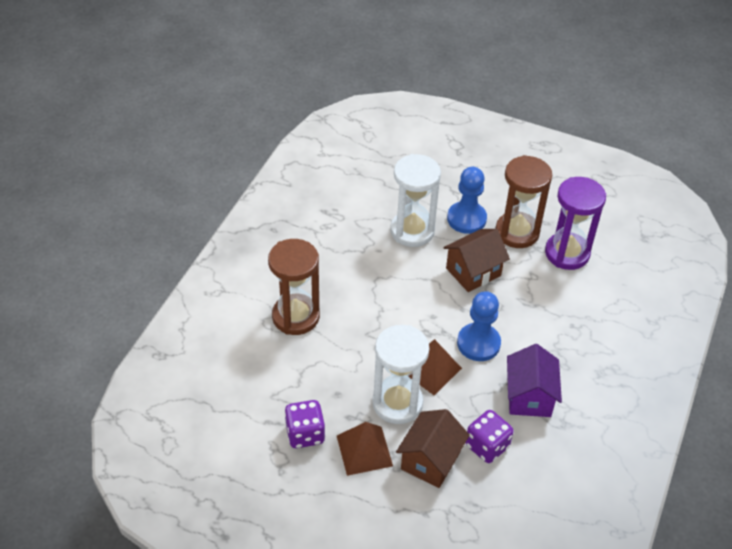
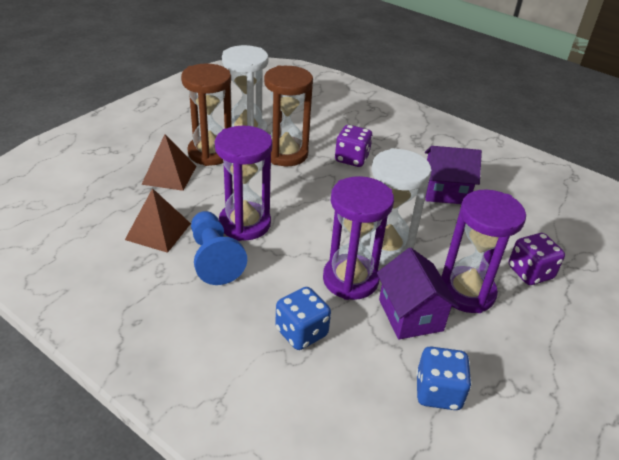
blue dice: none = 0 -> [275,287,331,350] [416,347,472,410] = 2
blue pawn: [447,167,487,234] [457,291,501,361] = 2 -> [191,211,247,285] = 1
brown house: [396,409,470,488] [443,229,510,292] = 2 -> none = 0
purple hourglass: [545,177,606,270] = 1 -> [215,126,272,241] [323,176,394,300] [441,189,526,313] = 3
purple house: [507,344,562,417] = 1 -> [377,248,459,340] [425,146,482,204] = 2

